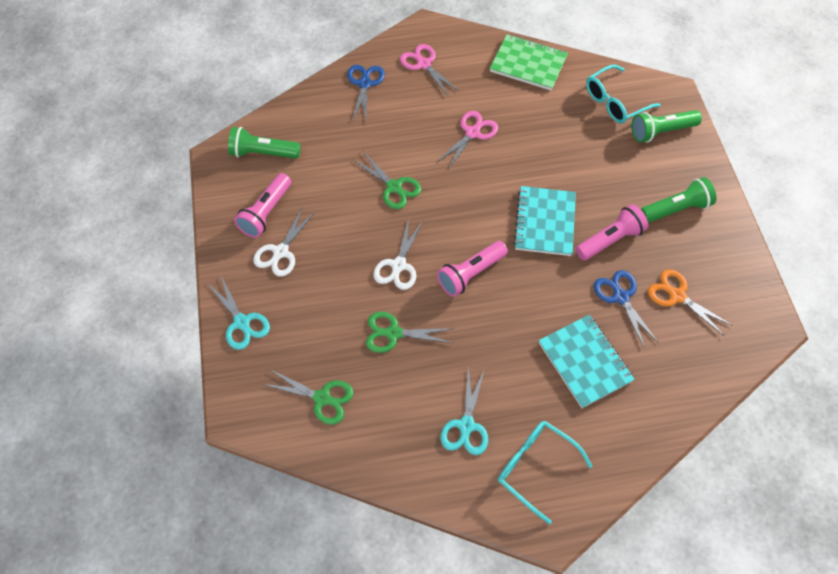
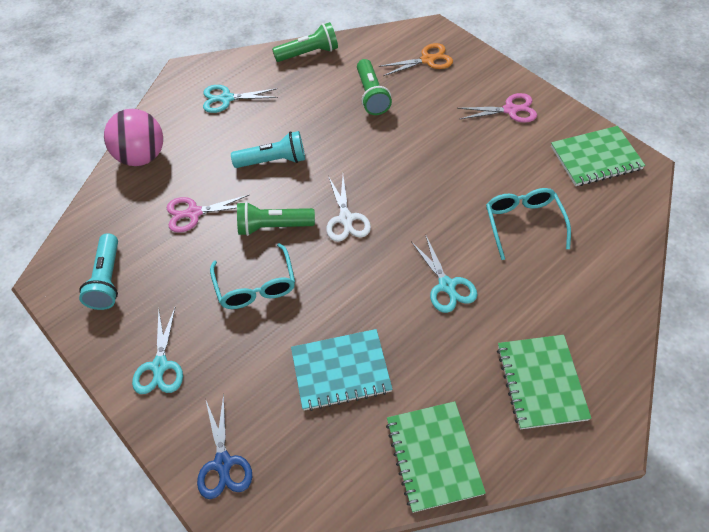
blue scissors: [347,65,385,123] [594,270,658,348] = 2 -> [197,394,252,499] = 1
green notebook: [490,34,568,91] = 1 -> [386,401,486,513] [497,335,591,430] [551,126,645,186] = 3
green scissors: [263,370,354,425] [352,150,421,209] [366,312,454,353] = 3 -> none = 0
pink ball: none = 0 -> [104,109,163,166] = 1
pink flashlight: [234,173,291,238] [437,241,508,297] [576,204,648,261] = 3 -> none = 0
turquoise flashlight: none = 0 -> [79,233,118,310] [231,131,305,168] = 2
turquoise notebook: [513,186,576,256] [539,315,635,408] = 2 -> [291,329,392,411] = 1
turquoise scissors: [207,276,270,350] [440,366,488,455] = 2 -> [132,306,183,394] [203,85,278,113] [411,236,477,313] = 3
white scissors: [253,207,316,277] [373,218,423,290] = 2 -> [326,176,371,242] = 1

